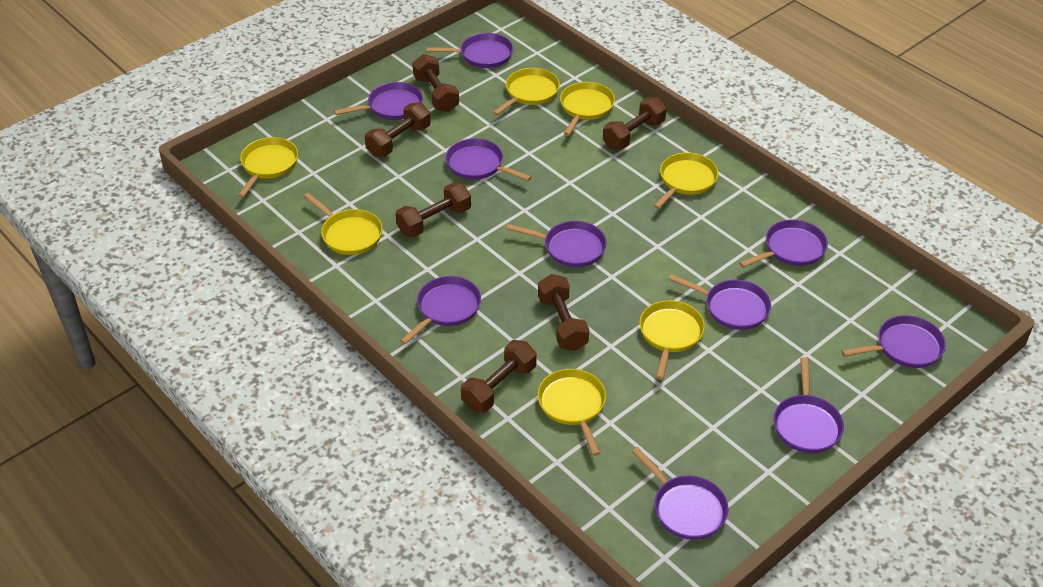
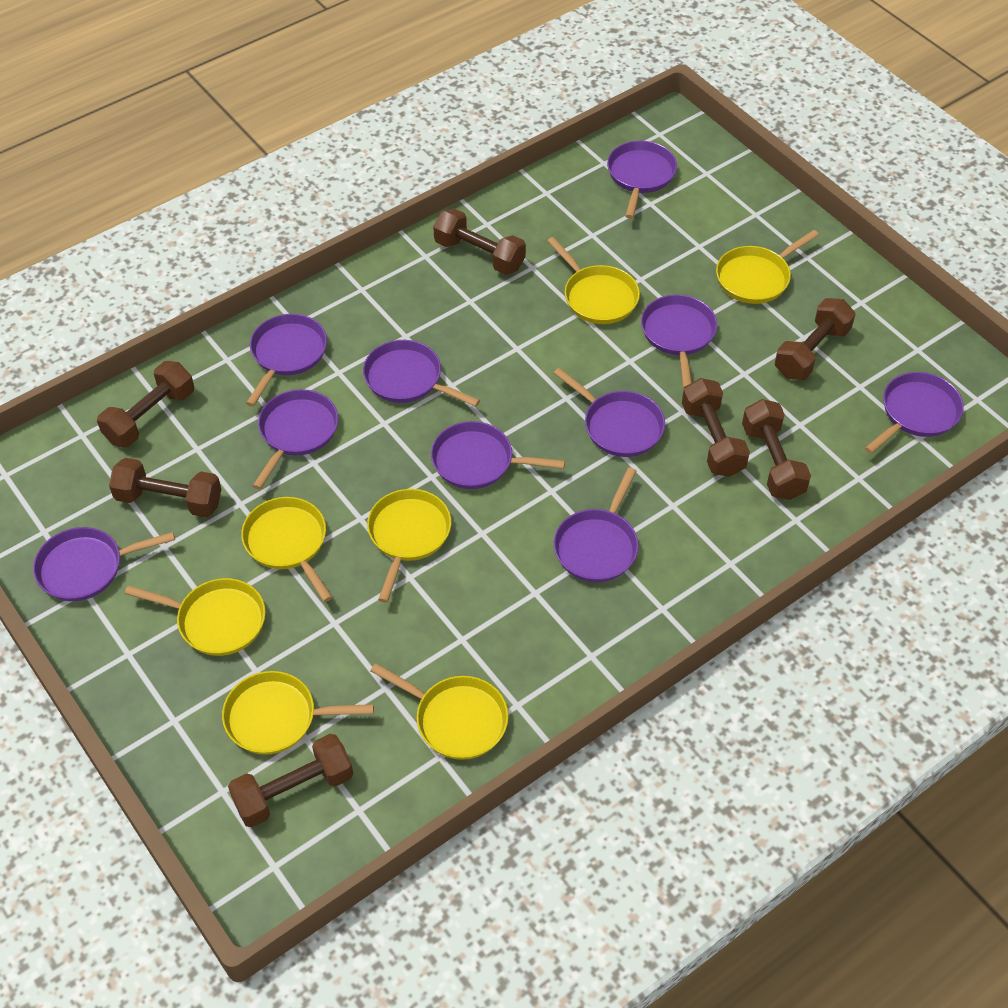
brown dumbbell: [365,102,431,157] [395,182,471,237] [412,54,459,112] [461,340,536,413] [538,274,589,351] [603,97,666,150] = 6 -> [97,361,194,448] [109,458,221,517] [228,734,353,827] [433,208,526,275] [682,378,750,477] [742,399,811,500] [775,298,856,380] = 7

